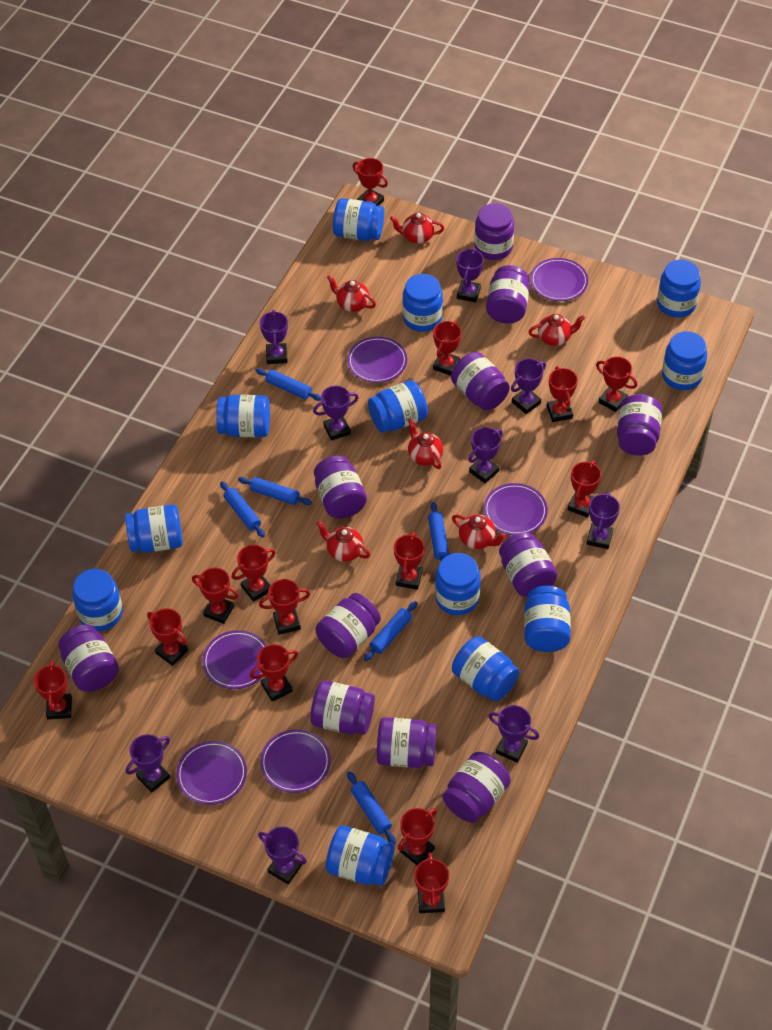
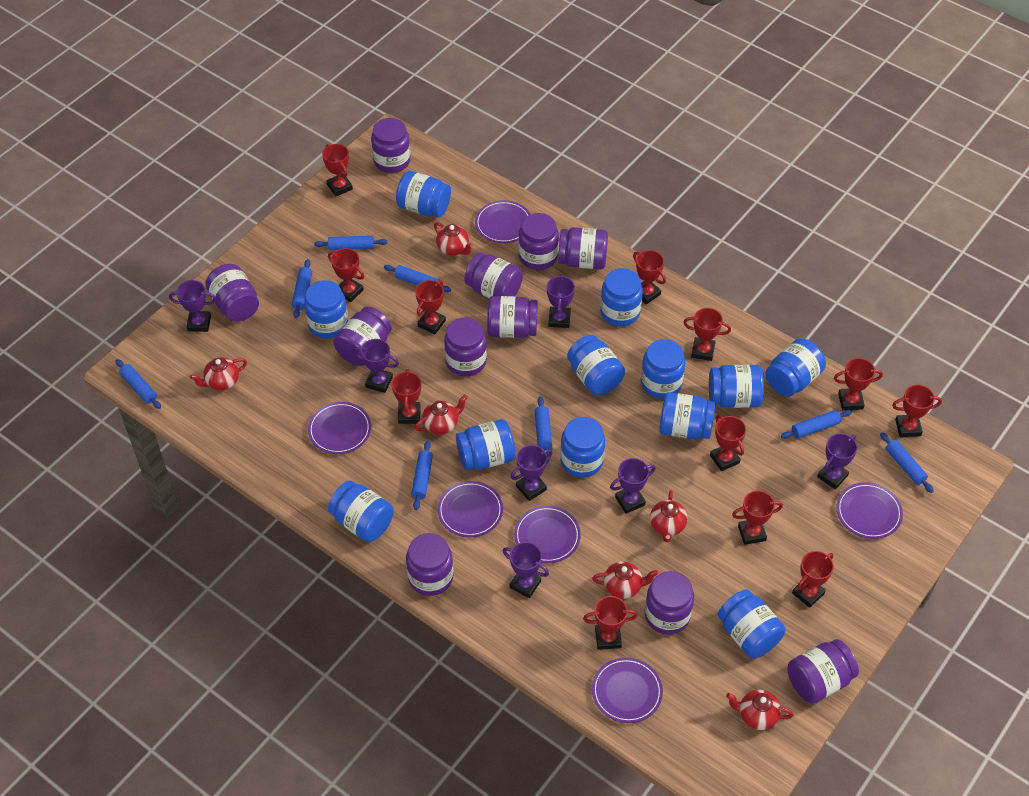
blue rolling pin: [220,481,265,537] [238,477,312,505] [256,368,321,401] [347,772,396,844] [364,601,417,661] [428,502,449,562] = 6 -> [116,359,161,409] [292,259,312,318] [314,236,388,250] [384,265,451,292] [411,440,433,510] [535,396,553,464] [781,410,852,439] [880,432,934,493] = 8
purple trophy: [126,734,170,792] [258,826,307,885] [260,310,288,364] [313,386,359,441] [456,248,484,303] [469,427,502,483] [489,705,539,763] [511,358,546,414] [587,492,620,549] = 9 -> [169,280,216,332] [354,339,399,393] [503,542,549,598] [511,445,552,501] [547,274,575,328] [610,458,656,514] [817,433,858,489] = 7
red trophy: [34,661,72,719] [147,608,188,666] [192,567,239,624] [232,545,275,602] [250,644,298,702] [259,579,310,635] [353,158,388,206] [394,532,425,590] [398,808,437,865] [414,853,449,913] [433,321,462,376] [547,366,578,422] [568,461,601,518] [596,356,637,412] = 14 -> [322,144,353,196] [328,248,364,302] [392,369,421,424] [415,280,446,334] [583,596,638,650] [633,250,666,304] [683,308,731,361] [710,415,746,471] [732,490,783,545] [792,551,834,608] [834,358,883,410] [892,385,942,437] = 12

